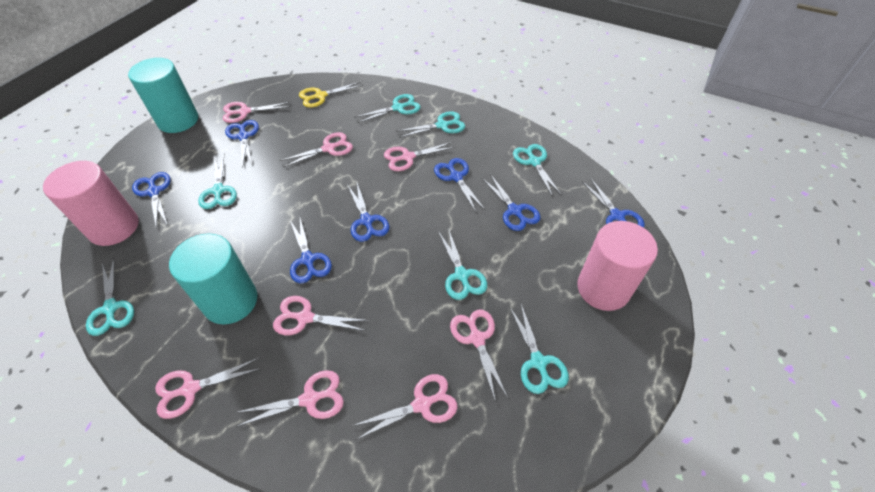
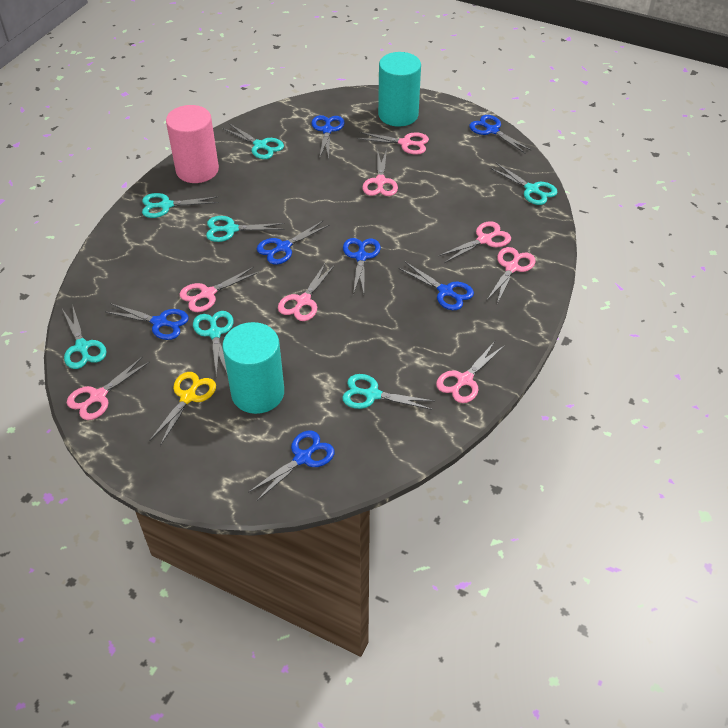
pink cylinder: [43,161,139,246] [577,221,658,311] = 2 -> [166,105,219,183] = 1

